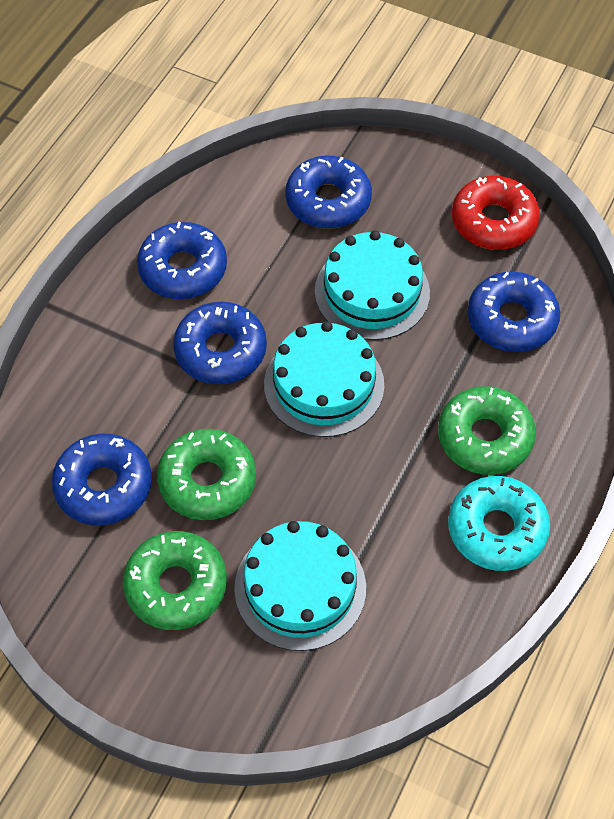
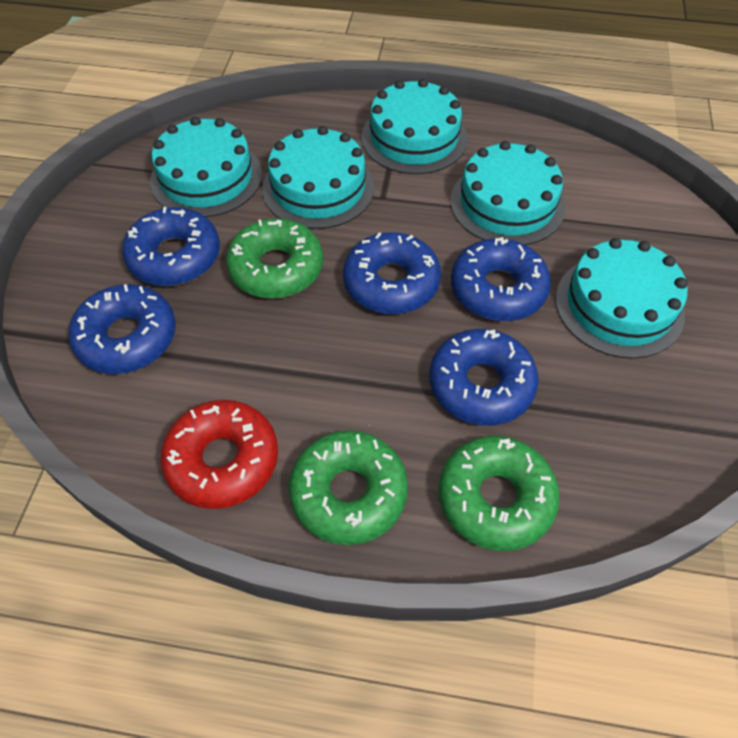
turquoise cake: [234,521,366,651] [264,321,384,437] [315,231,430,340] = 3 -> [150,116,262,217] [262,126,375,229] [362,79,468,174] [451,141,565,245] [555,238,688,359] = 5
turquoise donut: [448,476,550,571] = 1 -> none = 0

